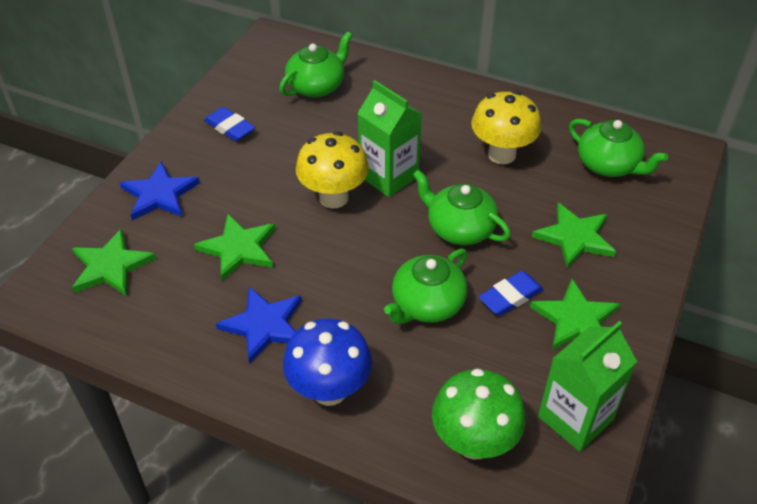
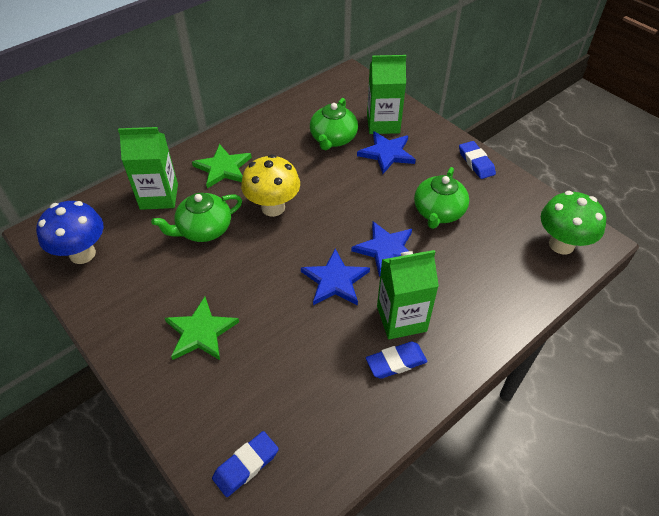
blue eraser: [204,107,255,141] [478,271,544,316] = 2 -> [212,431,279,497] [366,341,427,379] [459,141,496,179] = 3
blue star: [120,161,200,220] [216,287,302,364] = 2 -> [301,249,370,305] [351,221,412,277] [357,131,416,174] = 3
green carton: [357,80,422,197] [538,321,637,452] = 2 -> [118,127,178,210] [367,55,406,134] [377,250,439,339] = 3
green star: [72,229,156,296] [194,214,275,281] [530,279,620,350] [532,203,616,268] = 4 -> [165,297,239,360] [192,144,252,189] = 2
green teapot: [279,31,353,98] [384,249,468,324] [413,169,511,245] [569,119,668,177] = 4 -> [151,193,242,242] [310,98,358,150] [414,167,469,229] = 3
yellow mushroom: [296,132,369,209] [471,91,541,164] = 2 -> [241,154,300,217] = 1

